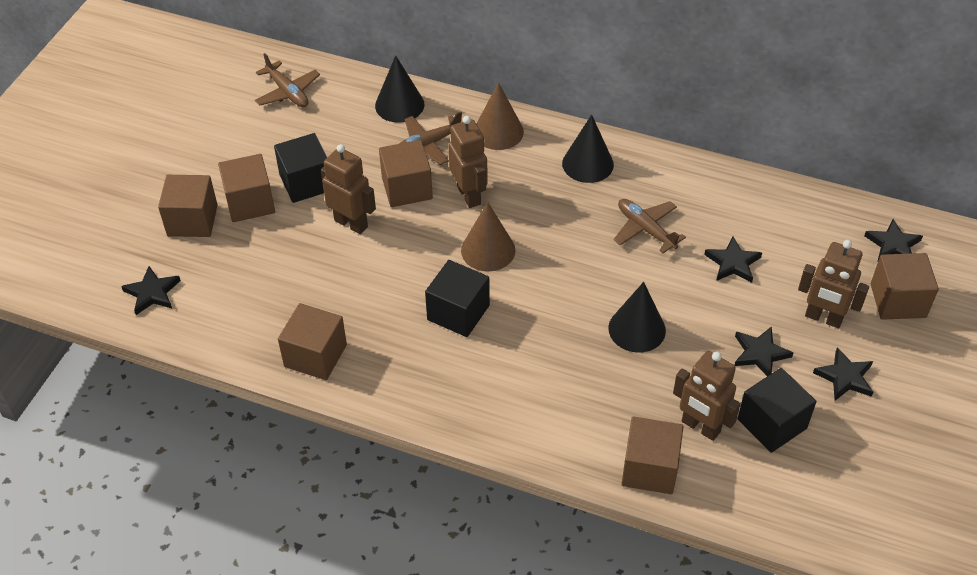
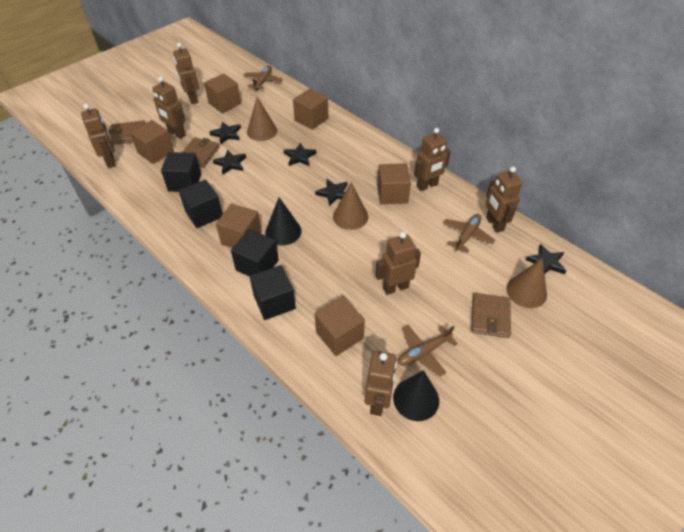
black cone: [375,55,425,123] [562,114,614,183] [608,282,666,353] = 3 -> [265,197,302,245] [393,370,439,421] = 2
black cube: [274,133,327,203] [425,260,490,337] [738,368,816,453] = 3 -> [161,152,201,192] [179,179,223,228] [231,229,279,276] [249,265,296,320] = 4
brown cone: [461,202,516,272] [476,82,524,150] = 2 -> [247,97,277,141] [333,182,368,230] [506,259,547,308] = 3
brown robot: [321,144,376,234] [448,116,488,208] [673,351,741,441] [798,240,869,328] = 4 -> [81,104,116,168] [152,76,186,139] [173,43,199,104] [365,351,397,416] [375,232,421,295] [414,128,451,191] [485,167,522,233] = 7
brown wallet: none = 0 -> [109,120,145,145] [182,137,220,168] [471,293,511,338] = 3

